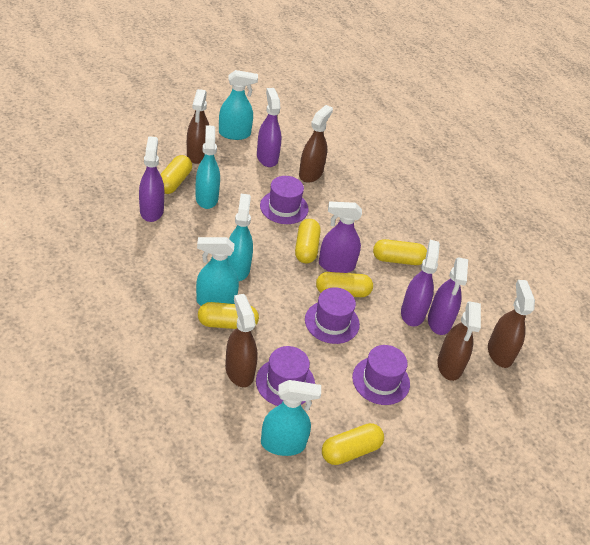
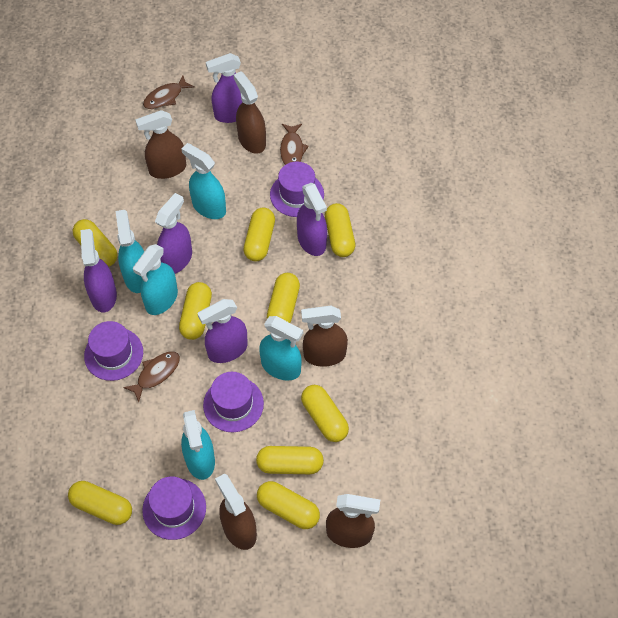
brown fish: none = 0 -> [123,351,180,402] [143,75,195,109] [280,124,309,165] = 3
yellow capsule: [160,155,192,194] [198,302,259,329] [295,219,321,263] [316,272,373,297] [322,423,384,465] [373,239,427,265] = 6 -> [68,481,132,525] [73,219,118,267] [179,282,212,340] [243,207,275,261] [256,446,324,474] [257,481,320,529] [267,273,300,323] [301,385,349,442] [325,203,356,257] = 9

